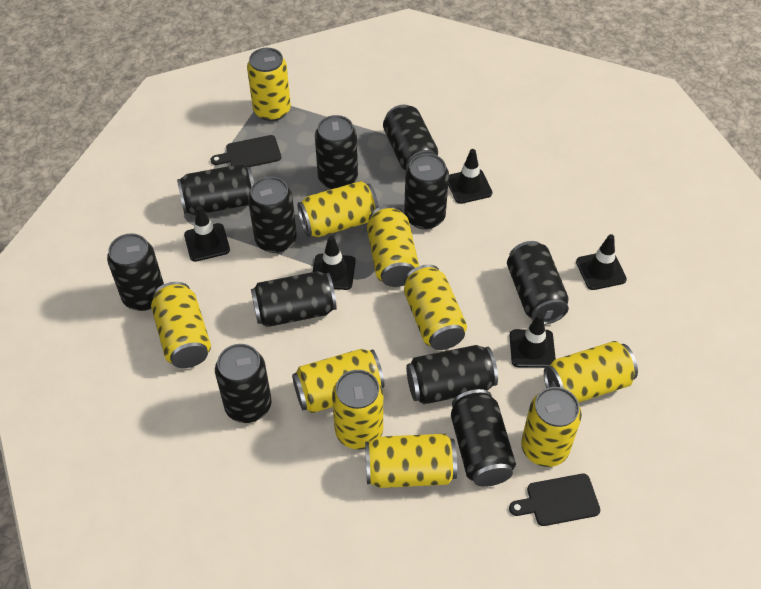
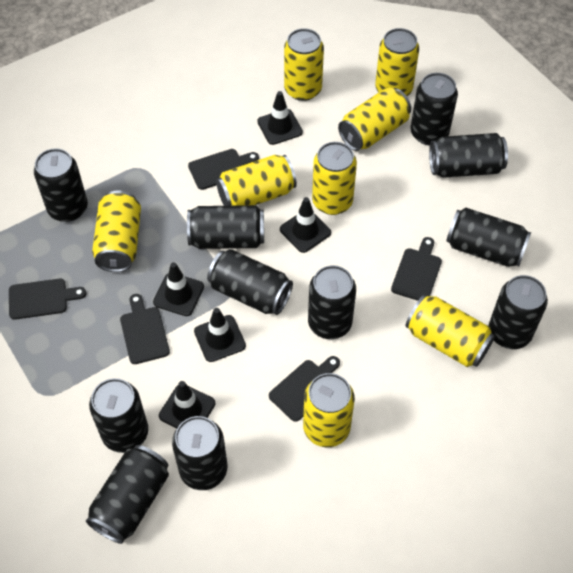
black cutting board: [211,135,281,167] [509,474,600,526] = 2 -> [9,279,86,320] [120,294,170,364] [188,149,259,190] [269,356,340,422] [391,237,442,301] = 5
yellow can: [151,282,211,368] [247,48,291,121] [292,349,385,413] [297,181,379,237] [332,370,383,449] [365,434,457,488] [367,205,419,287] [404,265,467,350] [521,387,582,467] [544,341,638,403] = 10 -> [92,191,141,272] [216,155,297,206] [284,28,324,101] [303,373,355,447] [312,142,357,215] [338,87,411,151] [375,28,419,96] [406,294,495,367] = 8

